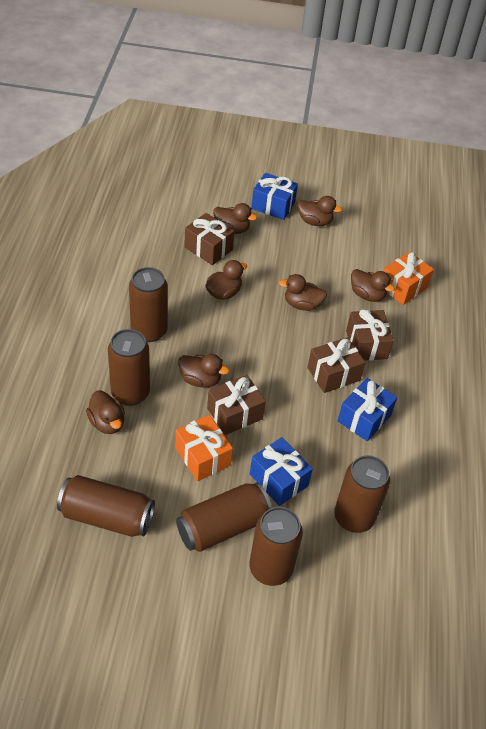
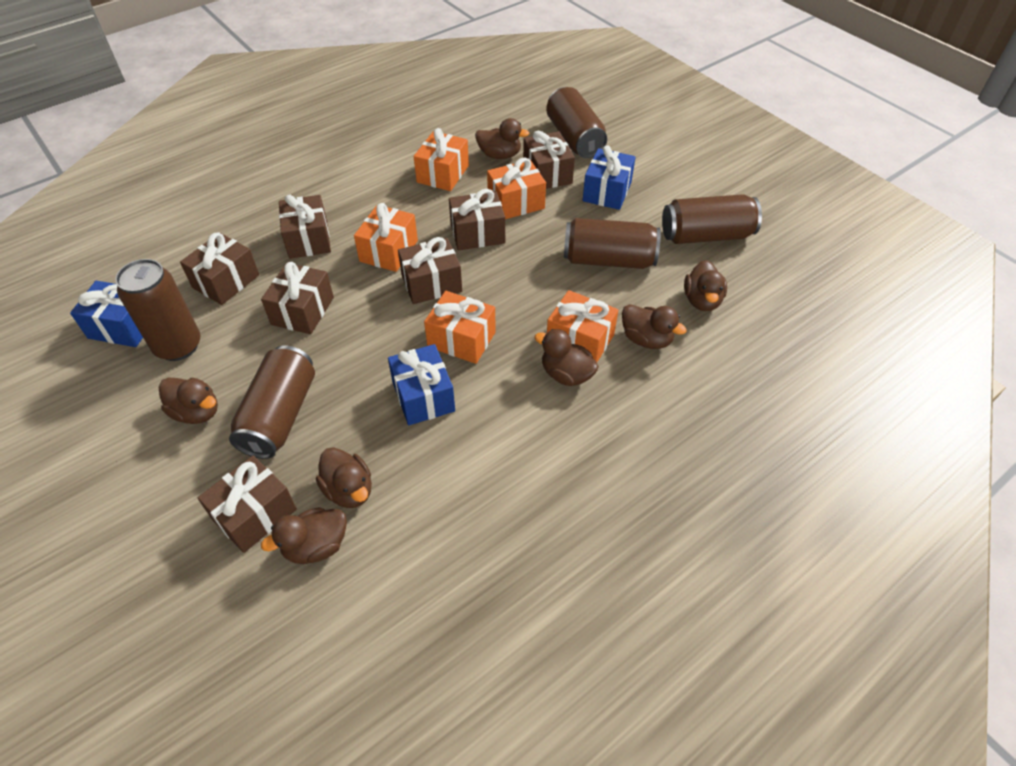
brown can: [57,475,155,537] [108,329,150,406] [129,267,168,342] [176,482,272,552] [249,507,303,586] [334,455,390,533] = 6 -> [115,259,200,361] [229,345,315,459] [546,87,607,158] [564,218,661,269] [662,194,762,244] = 5
brown gift: [184,213,235,265] [207,375,266,435] [307,337,365,393] [346,309,394,361] = 4 -> [180,233,259,305] [198,456,297,553] [261,262,334,334] [279,195,331,259] [398,237,462,304] [449,189,505,250] [523,131,575,189] = 7
orange gift: [175,415,233,481] [384,252,434,305] = 2 -> [354,203,418,272] [414,128,469,191] [424,291,496,364] [487,157,546,219] [547,290,618,362] = 5

